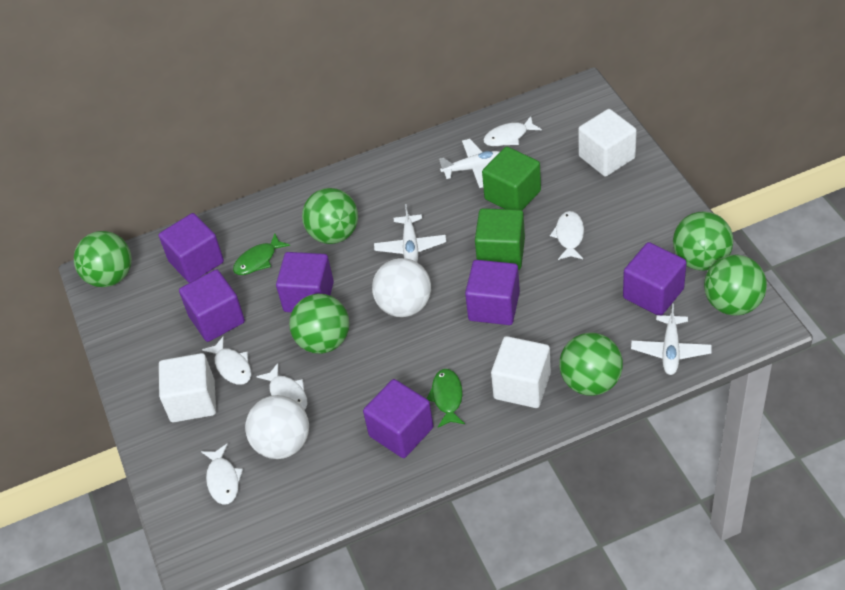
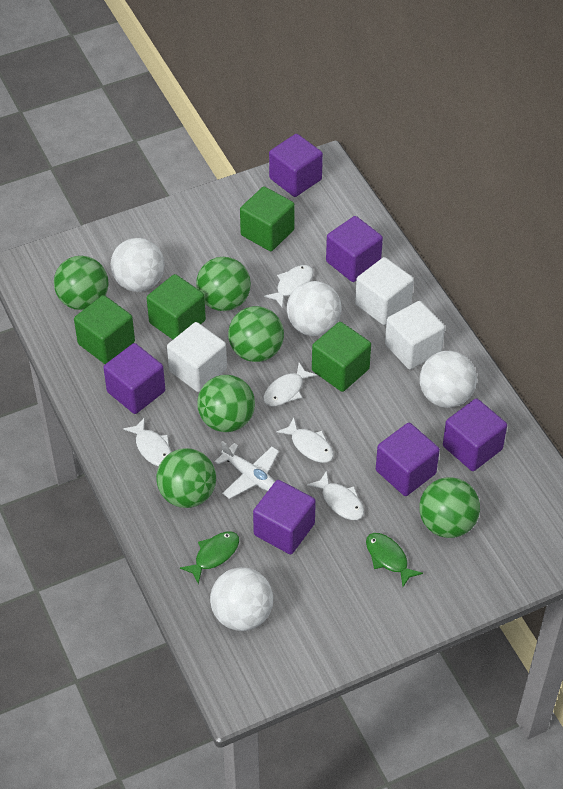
green cube: [475,208,525,270] [482,147,541,210] = 2 -> [74,295,135,364] [147,274,206,340] [240,187,295,251] [312,322,371,392] = 4
white ball: [245,395,309,459] [372,258,431,317] = 2 -> [110,238,165,292] [210,567,273,631] [287,281,342,336] [419,351,477,408] = 4
white plane: [374,204,446,262] [439,139,500,188] [631,304,712,375] = 3 -> [215,441,279,499] = 1

